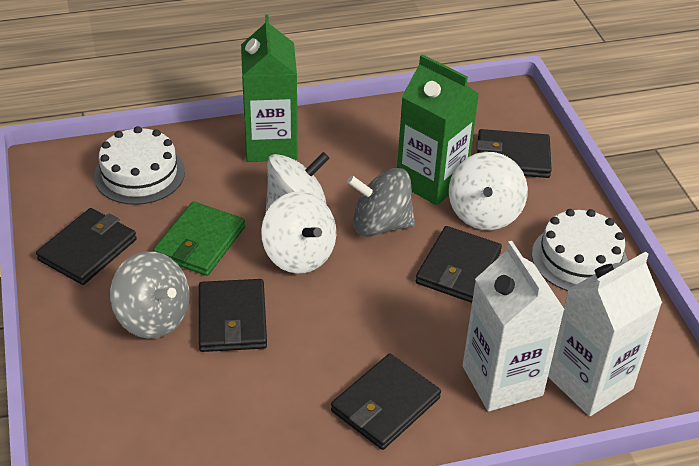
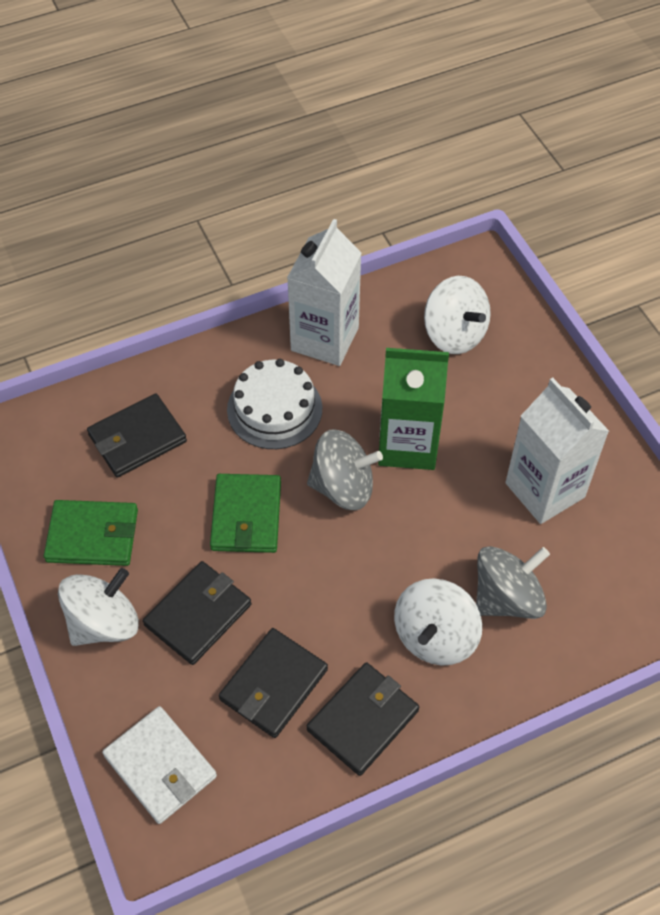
black wallet: [36,208,137,285] [199,279,267,352] [331,354,441,450] [416,226,502,303] [477,129,552,178] = 5 -> [87,393,187,478] [143,561,251,665] [219,628,328,738] [307,662,419,776] = 4
green carton: [241,14,297,162] [397,54,479,206] = 2 -> [378,348,449,470] = 1
green wallet: [153,201,245,276] = 1 -> [44,500,138,566] [210,474,281,553] = 2
white cake: [94,126,185,205] [532,209,628,291] = 2 -> [227,359,322,449] = 1
white wallet: none = 0 -> [102,706,217,824] = 1

